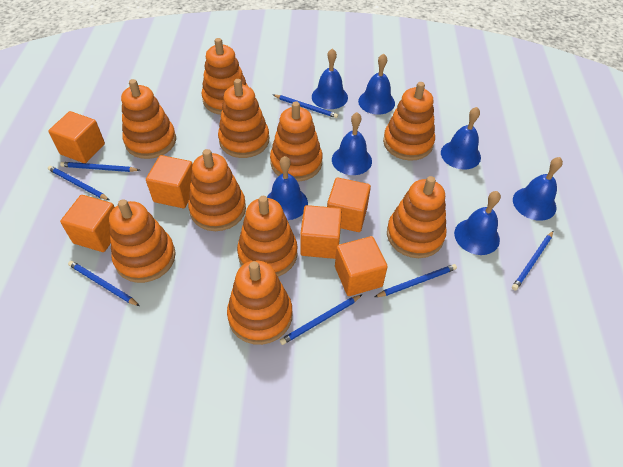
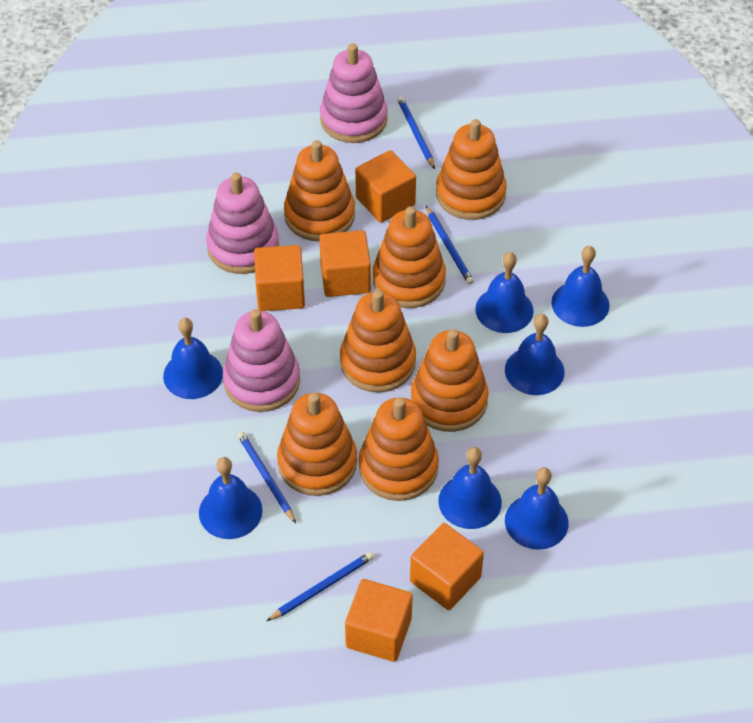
blue pencil: [48,166,109,200] [60,162,139,172] [68,261,140,306] [273,95,338,118] [280,294,363,345] [375,264,457,297] [512,231,553,291] = 7 -> [237,431,296,523] [267,552,374,621] [397,97,435,169] [426,206,474,284] = 4
orange cube: [48,111,105,163] [60,195,115,252] [146,155,193,208] [300,205,342,259] [327,177,371,232] [335,236,388,296] = 6 -> [254,245,305,311] [319,230,371,297] [345,579,413,662] [355,150,416,223] [410,523,484,610] = 5
orange stacking toy: [109,199,176,283] [121,79,176,159] [188,149,246,231] [202,38,248,115] [218,79,269,158] [227,261,293,345] [237,196,298,277] [270,101,323,182] [383,82,435,161] [387,176,447,258] = 10 -> [277,393,357,496] [284,140,355,241] [340,290,416,392] [359,397,439,501] [373,206,446,308] [411,329,489,432] [436,119,507,220] = 7
pink stacking toy: none = 0 -> [206,172,279,274] [223,309,300,412] [320,43,388,143] = 3

